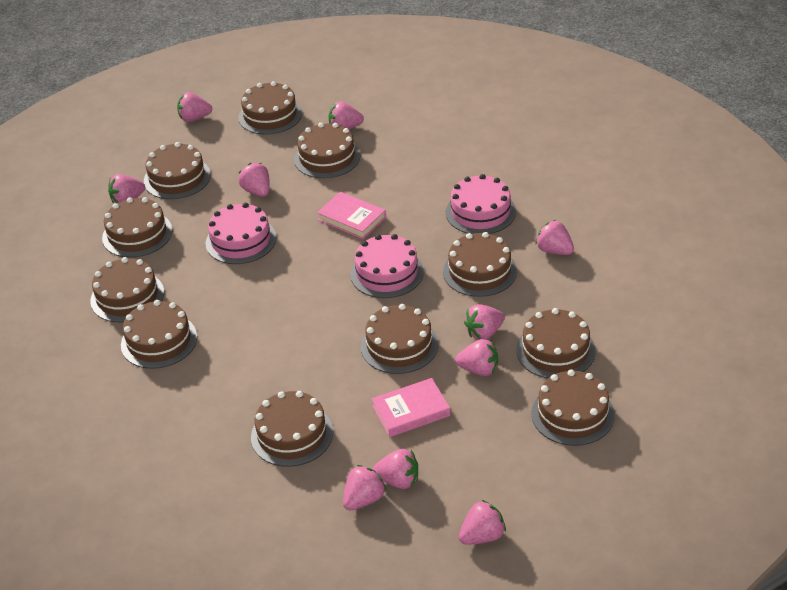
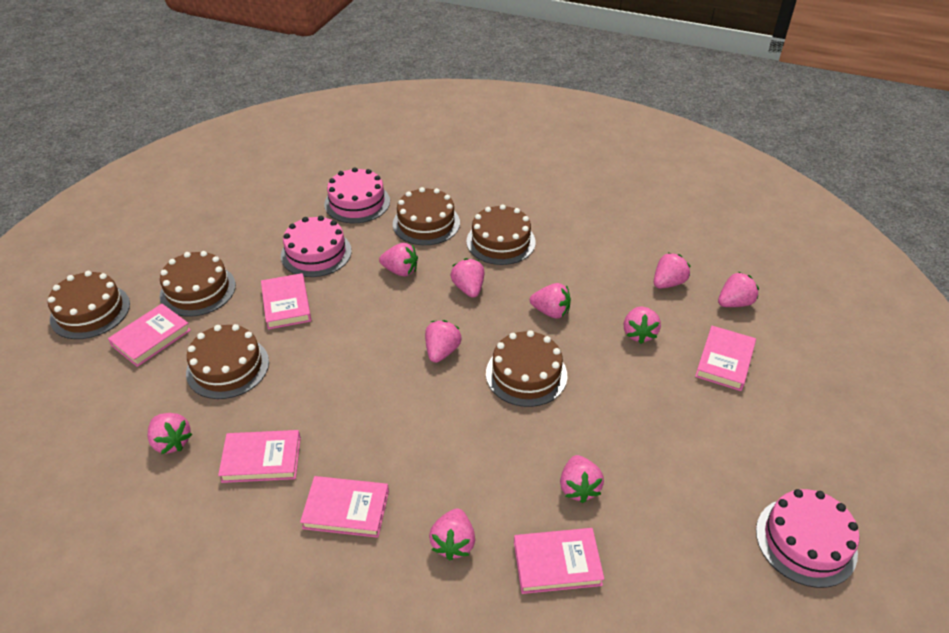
brown cake: [90,257,164,322] [102,197,172,258] [121,300,197,369] [144,142,211,199] [239,81,302,135] [251,391,333,467] [294,123,360,178] [361,304,438,374] [443,232,517,297] [517,308,596,378] [531,370,615,446] = 11 -> [48,271,130,339] [160,251,236,317] [186,324,269,399] [393,187,460,245] [466,204,536,265] [486,330,567,407] = 6
pink book: [317,192,386,239] [372,378,450,437] = 2 -> [108,304,191,367] [218,430,301,483] [261,273,311,330] [300,476,389,538] [514,528,604,594] [695,326,756,391] = 6

